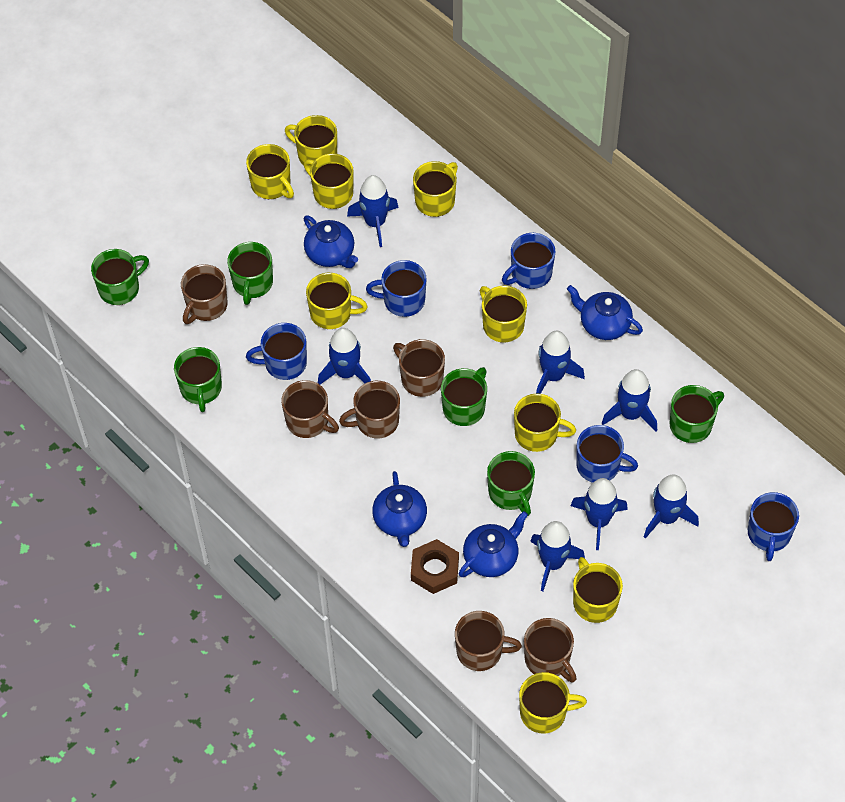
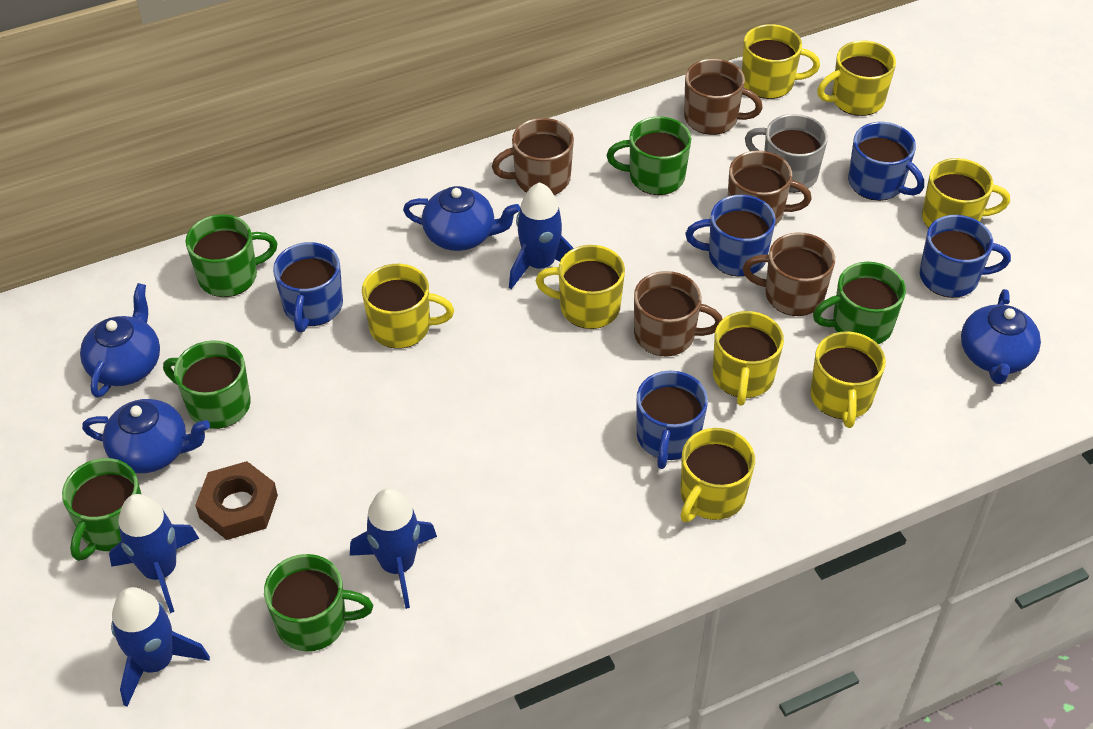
blue rocket: [318,328,371,384] [347,175,399,247] [530,521,585,591] [536,331,585,394] [571,478,628,550] [602,369,657,432] [644,474,699,539] = 7 -> [109,494,199,613] [111,587,210,707] [350,488,437,609] [509,182,574,289] = 4
brown mug: [181,264,227,324] [281,380,339,438] [339,381,400,438] [393,339,445,397] [455,611,522,671] [524,618,577,682] = 6 -> [492,118,574,195] [634,271,722,357] [684,59,763,135] [728,151,812,225] [743,232,835,316] = 5
grey mug: none = 0 -> [745,114,828,193] = 1
yellow mug: [246,144,294,199] [285,115,337,168] [304,153,354,209] [306,273,368,329] [413,161,458,217] [480,286,527,342] [514,393,576,452] [519,672,587,734] [573,557,623,623] = 9 -> [362,264,454,349] [536,245,625,329] [681,428,755,522] [713,311,784,406] [742,24,820,99] [810,331,886,428] [817,40,896,116] [922,158,1010,228] = 8

